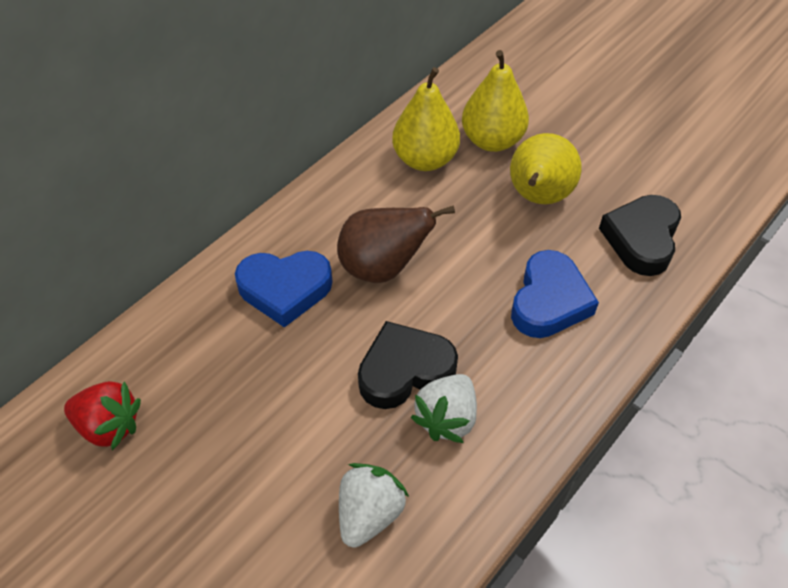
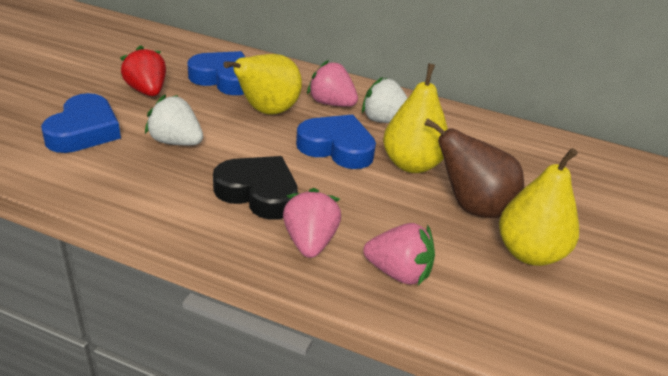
black heart: [358,321,458,409] [599,195,681,276] = 2 -> [213,156,298,220] = 1
blue heart: [235,251,333,328] [511,250,599,338] = 2 -> [41,93,121,153] [187,51,245,95] [296,115,376,169] = 3
pink strawberry: none = 0 -> [283,188,341,258] [307,60,358,107] [363,223,435,285] = 3

